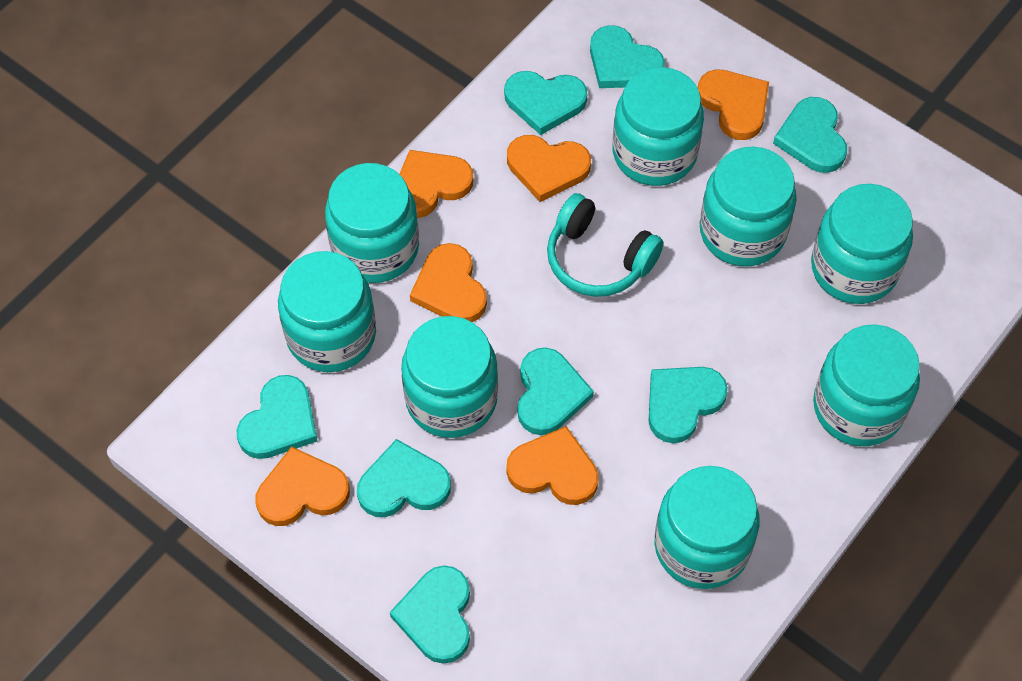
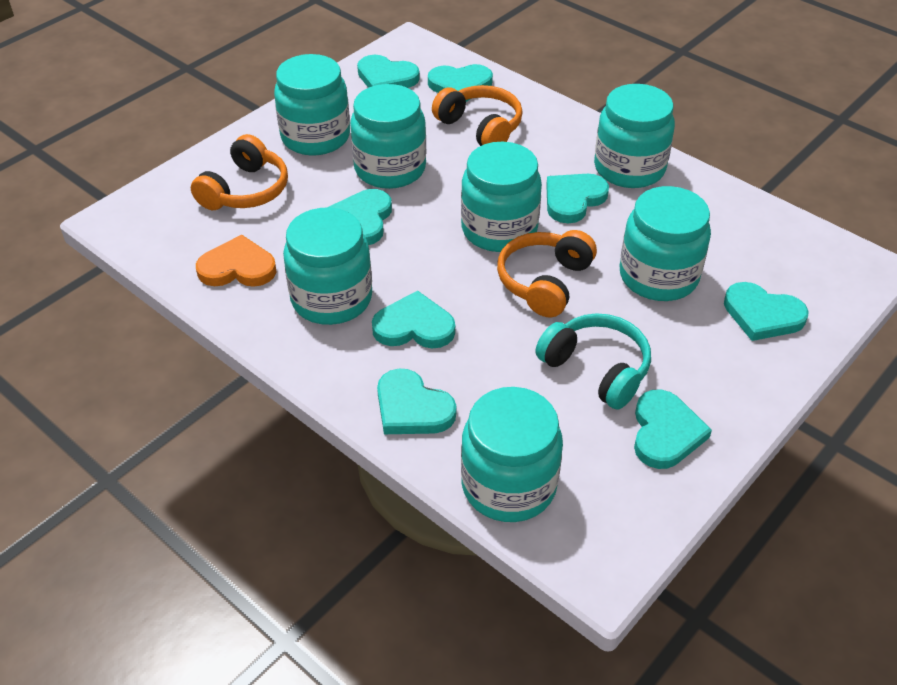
orange headphones: none = 0 -> [191,134,288,210] [432,85,523,146] [497,230,597,317] = 3
orange heart: [255,446,350,526] [399,150,473,218] [410,243,487,322] [506,426,599,505] [507,135,591,202] [698,69,769,140] = 6 -> [196,235,276,287] = 1
turquoise jar: [278,251,376,372] [325,163,419,283] [401,316,498,438] [613,67,704,186] [654,466,760,589] [700,147,797,266] [811,184,913,304] [813,324,920,446] = 8 -> [274,54,350,156] [283,207,372,325] [350,84,426,189] [461,142,542,252] [461,387,563,522] [594,84,675,188] [620,186,711,301] = 7

